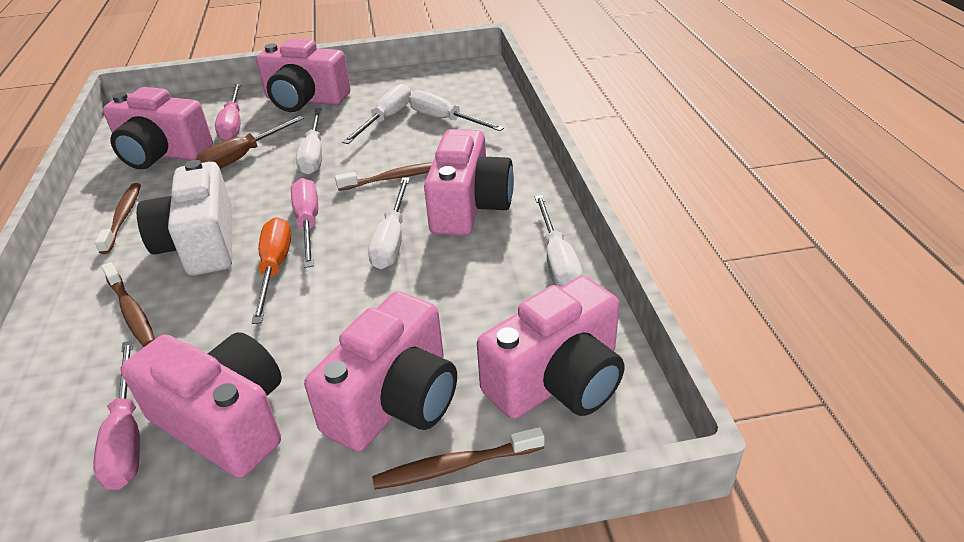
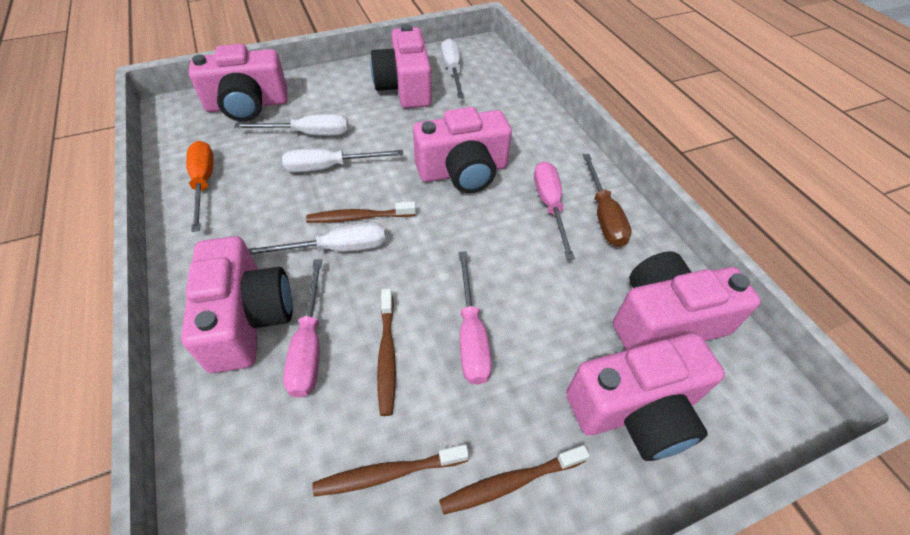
white camera: [136,160,232,276] = 1 -> none = 0
white screwdriver: [296,108,322,175] [342,84,411,144] [368,178,410,269] [409,90,504,131] [535,195,583,287] = 5 -> [234,114,349,136] [248,222,386,255] [282,148,403,172] [441,38,464,98] = 4

